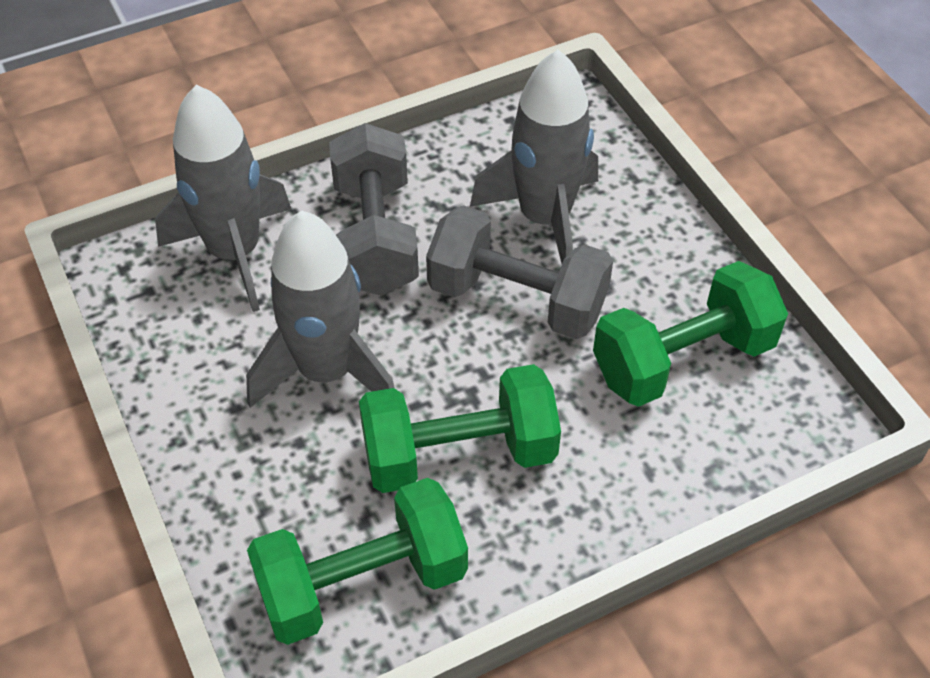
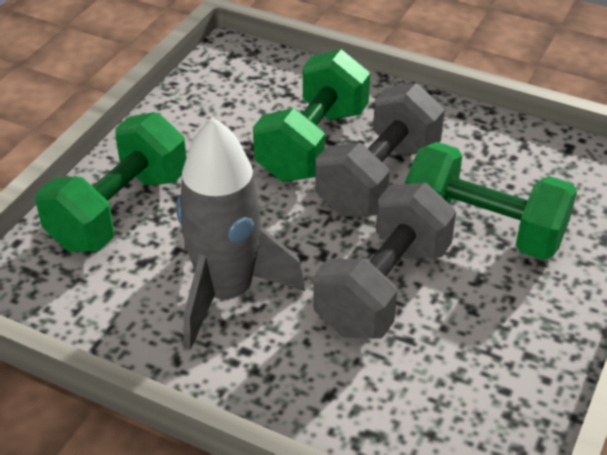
grey rocket: [155,85,291,312] [246,210,395,408] [470,49,598,264] = 3 -> [176,117,305,350] = 1

